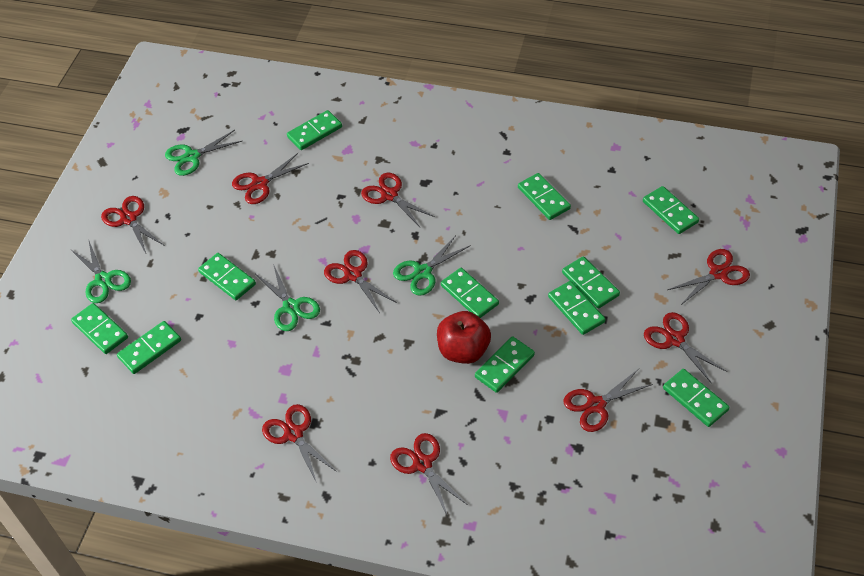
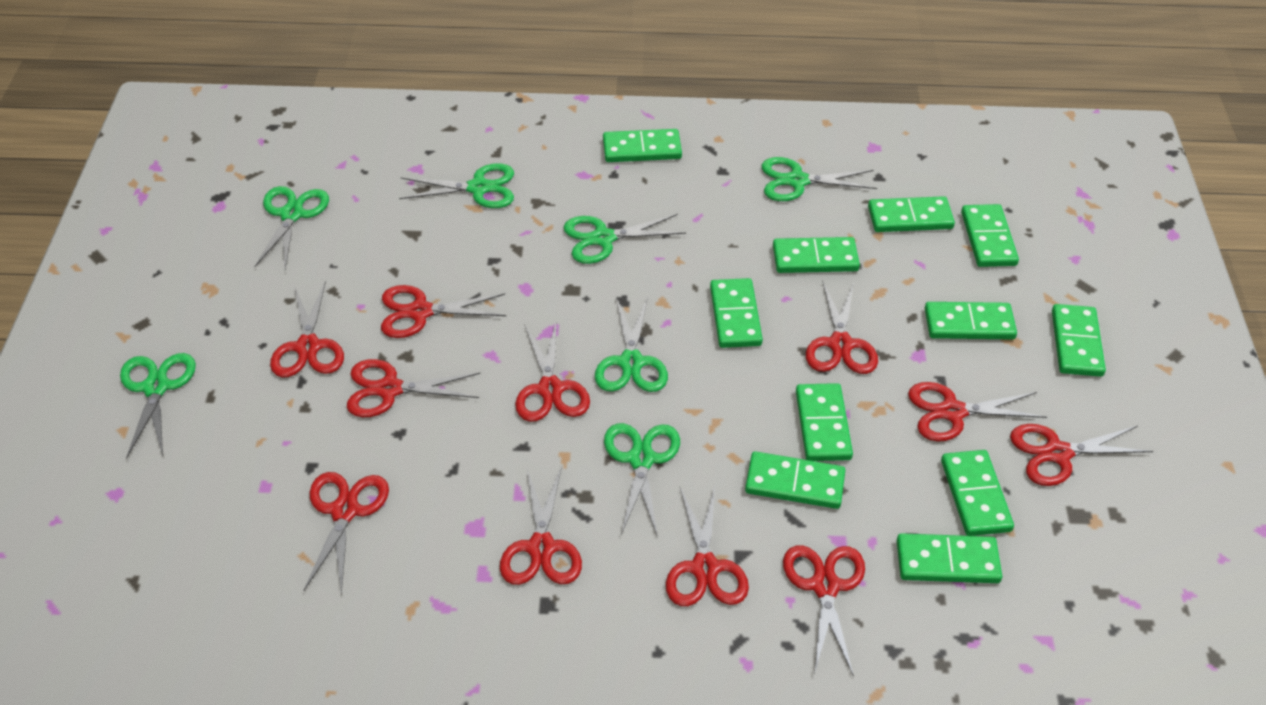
green scissors: [70,239,131,303] [165,130,242,176] [256,264,320,331] [393,235,471,296] = 4 -> [120,353,196,458] [254,186,329,269] [399,163,514,208] [563,214,686,264] [595,297,668,392] [604,423,680,538] [762,157,877,201] = 7
red apple: [437,311,491,364] = 1 -> none = 0
red scissors: [101,196,165,253] [232,153,309,204] [262,404,337,483] [324,250,397,313] [361,172,435,227] [390,433,468,517] [563,369,653,432] [644,312,727,383] [668,249,750,306] = 9 -> [270,281,344,378] [303,472,389,595] [347,359,480,417] [381,285,506,338] [500,466,582,585] [515,320,590,422] [666,487,749,606] [783,545,865,677] [806,280,878,374] [908,382,1047,441] [1010,424,1153,486] = 11

